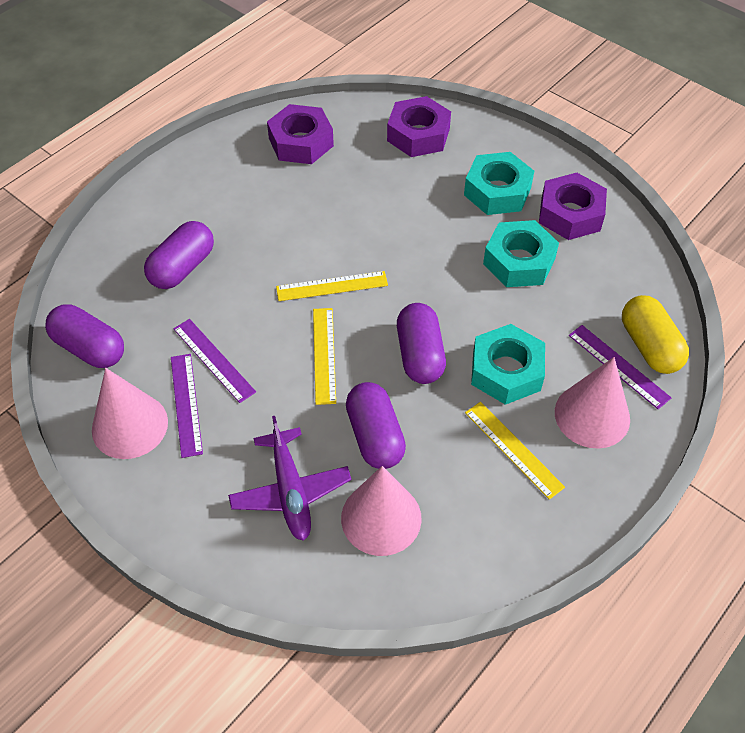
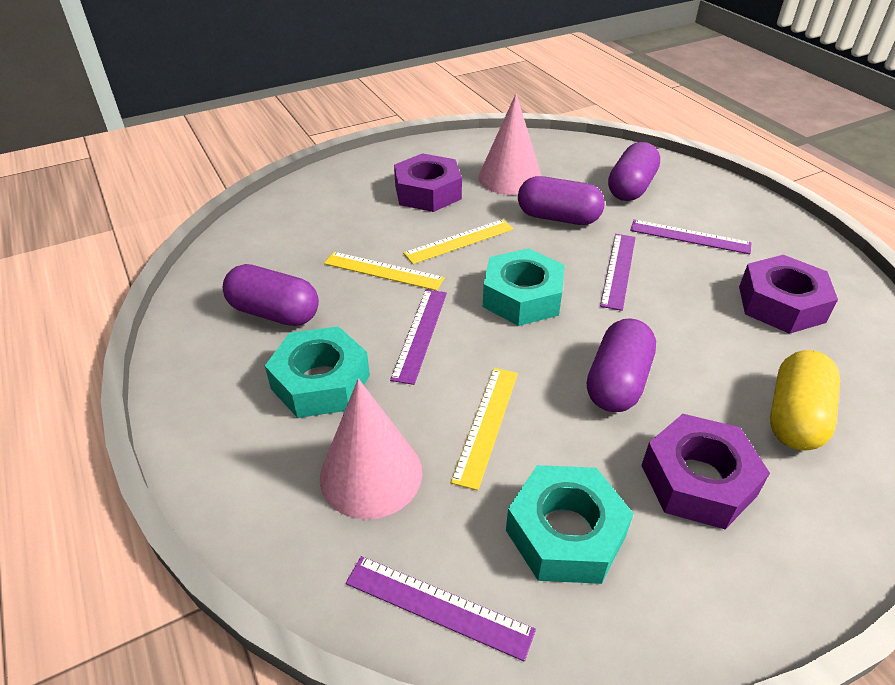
pink cone: [92,368,168,459] [341,466,422,556] [555,357,630,449] = 3 -> [320,379,422,519] [478,94,541,195] = 2
purple plane: [228,416,352,541] = 1 -> none = 0
purple ruler: [171,354,203,458] [173,319,256,403] [569,325,672,409] = 3 -> [346,556,536,662] [390,290,447,385] [600,234,636,311] [630,220,752,254] = 4

